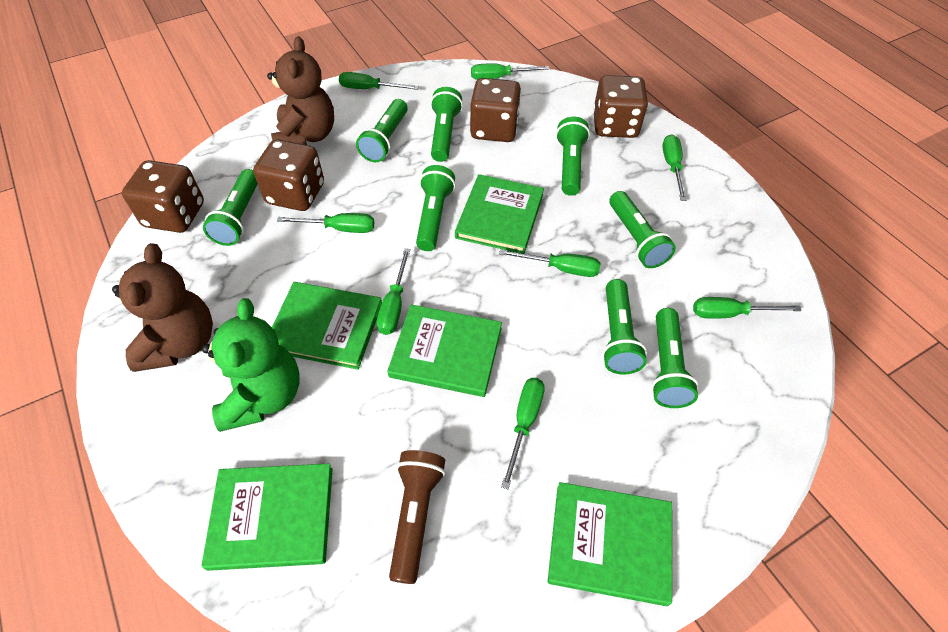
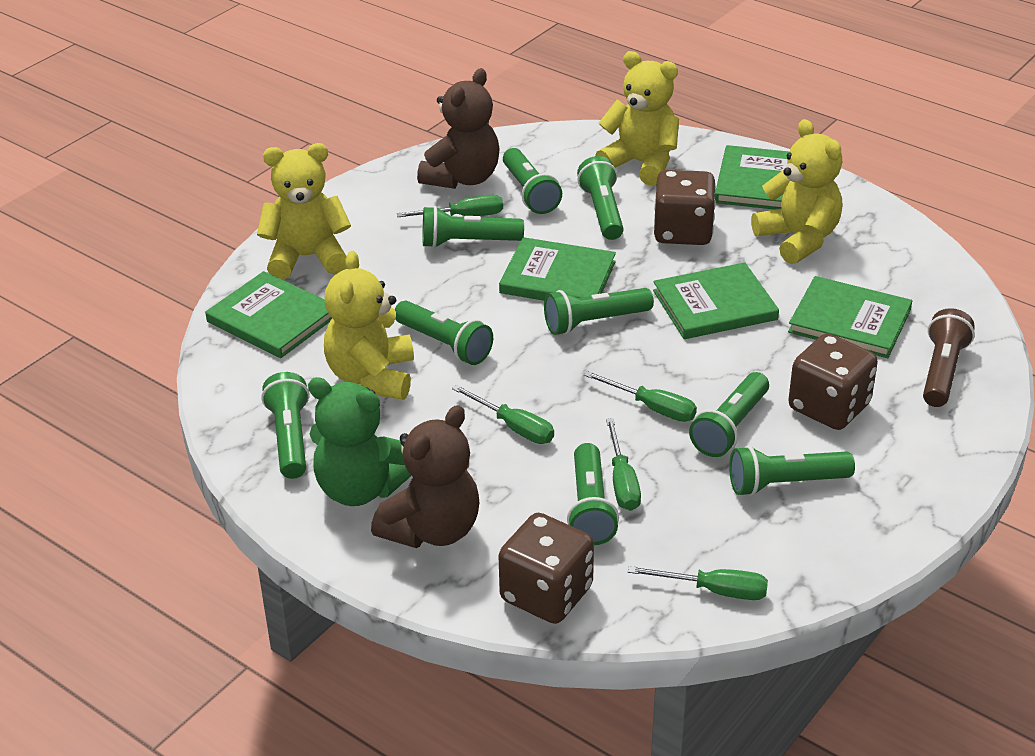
brown dice: [122,160,204,233] [253,139,324,211] [470,78,521,142] [593,75,648,138] = 4 -> [498,513,594,624] [654,170,716,245] [788,333,878,430] = 3
green flashlight: [203,169,258,246] [356,99,408,162] [416,165,455,251] [430,87,463,162] [556,117,590,196] [602,279,647,374] [609,191,676,268] [651,308,699,408] = 8 -> [261,372,310,479] [395,301,493,365] [422,206,524,248] [503,148,562,214] [544,288,654,335] [567,443,619,545] [577,156,624,240] [689,372,769,457] [729,445,855,496] = 9
green screwdriver: [277,213,374,233] [339,72,419,90] [377,248,410,335] [471,63,549,80] [499,249,600,277] [501,378,545,489] [662,134,686,201] [693,297,802,319] = 8 -> [397,195,503,217] [452,385,554,444] [584,371,697,422] [606,418,641,511] [628,566,768,600] = 5
yellow teddy bear: none = 0 -> [257,143,351,280] [324,251,414,400] [595,51,679,186] [751,119,842,264] = 4

